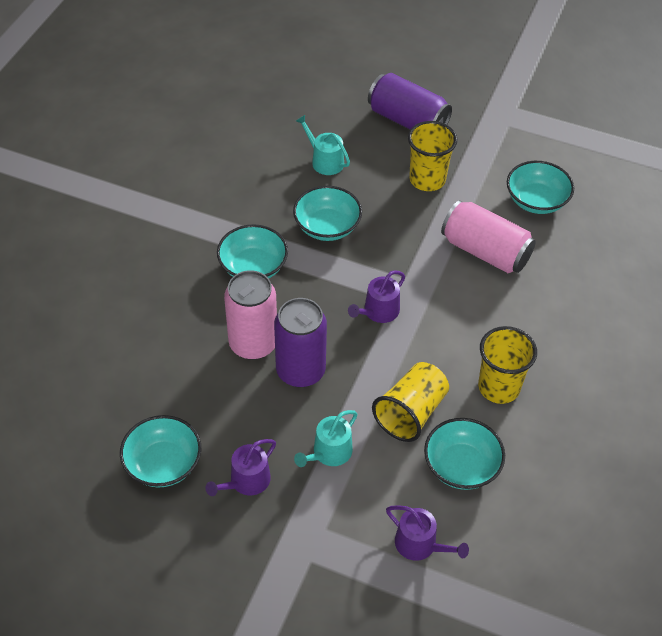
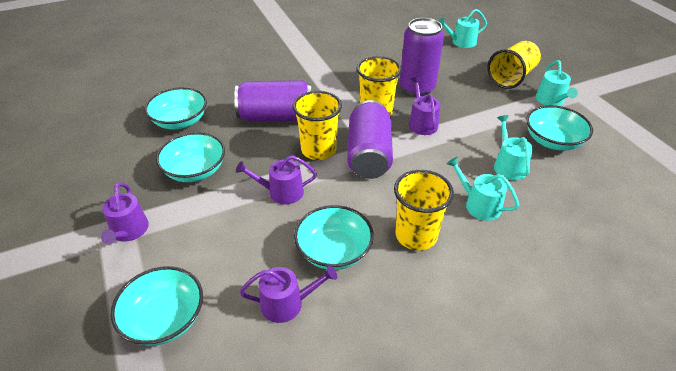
pink can: [224,270,277,360] [441,200,536,273] = 2 -> none = 0
purple can: [274,298,327,387] [368,73,452,130] = 2 -> [234,80,312,122] [347,100,393,179] [400,18,444,96] = 3
purple watering can: [206,439,276,496] [348,270,405,323] [386,505,469,561] = 3 -> [101,183,149,244] [236,155,317,204] [240,266,337,323] [409,77,440,135] = 4
turquoise watering can: [294,410,357,467] [296,115,350,175] = 2 -> [439,9,487,48] [447,157,519,221] [494,115,533,180] [536,60,578,106] = 4
yellow cup: [372,362,449,442] [408,121,457,191] [478,326,537,404] = 3 -> [292,91,342,160] [357,56,402,116] [394,170,454,250] [487,41,541,89] = 4

